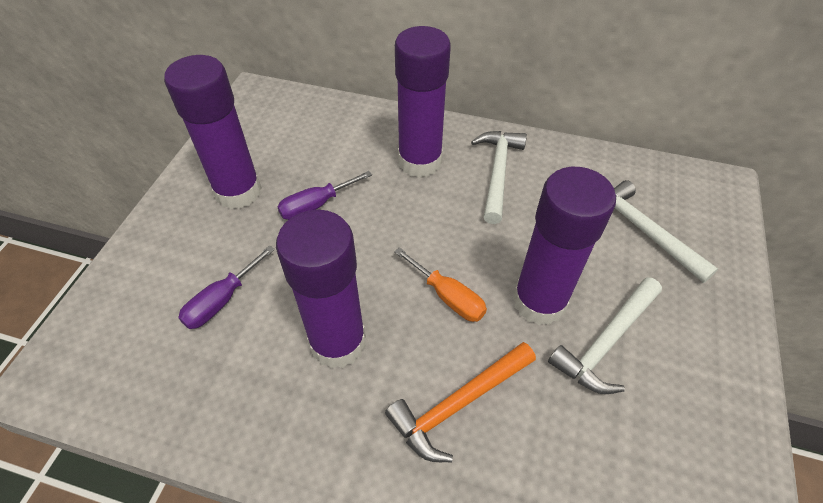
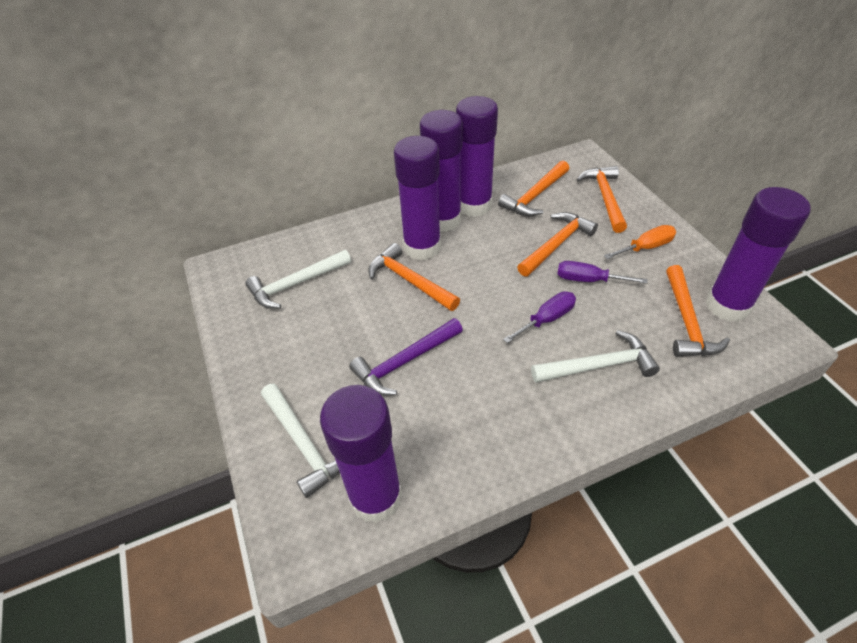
orange hammer: [385,342,536,462] = 1 -> [368,243,460,311] [498,161,569,216] [517,212,598,277] [577,166,627,233] [666,265,730,357] = 5
purple glue stick: [164,55,262,209] [276,210,366,369] [395,26,451,178] [513,167,616,325] = 4 -> [320,385,402,523] [394,136,441,261] [420,110,463,232] [456,96,498,217] [705,187,810,322] = 5
purple hammer: none = 0 -> [349,318,463,395] = 1

